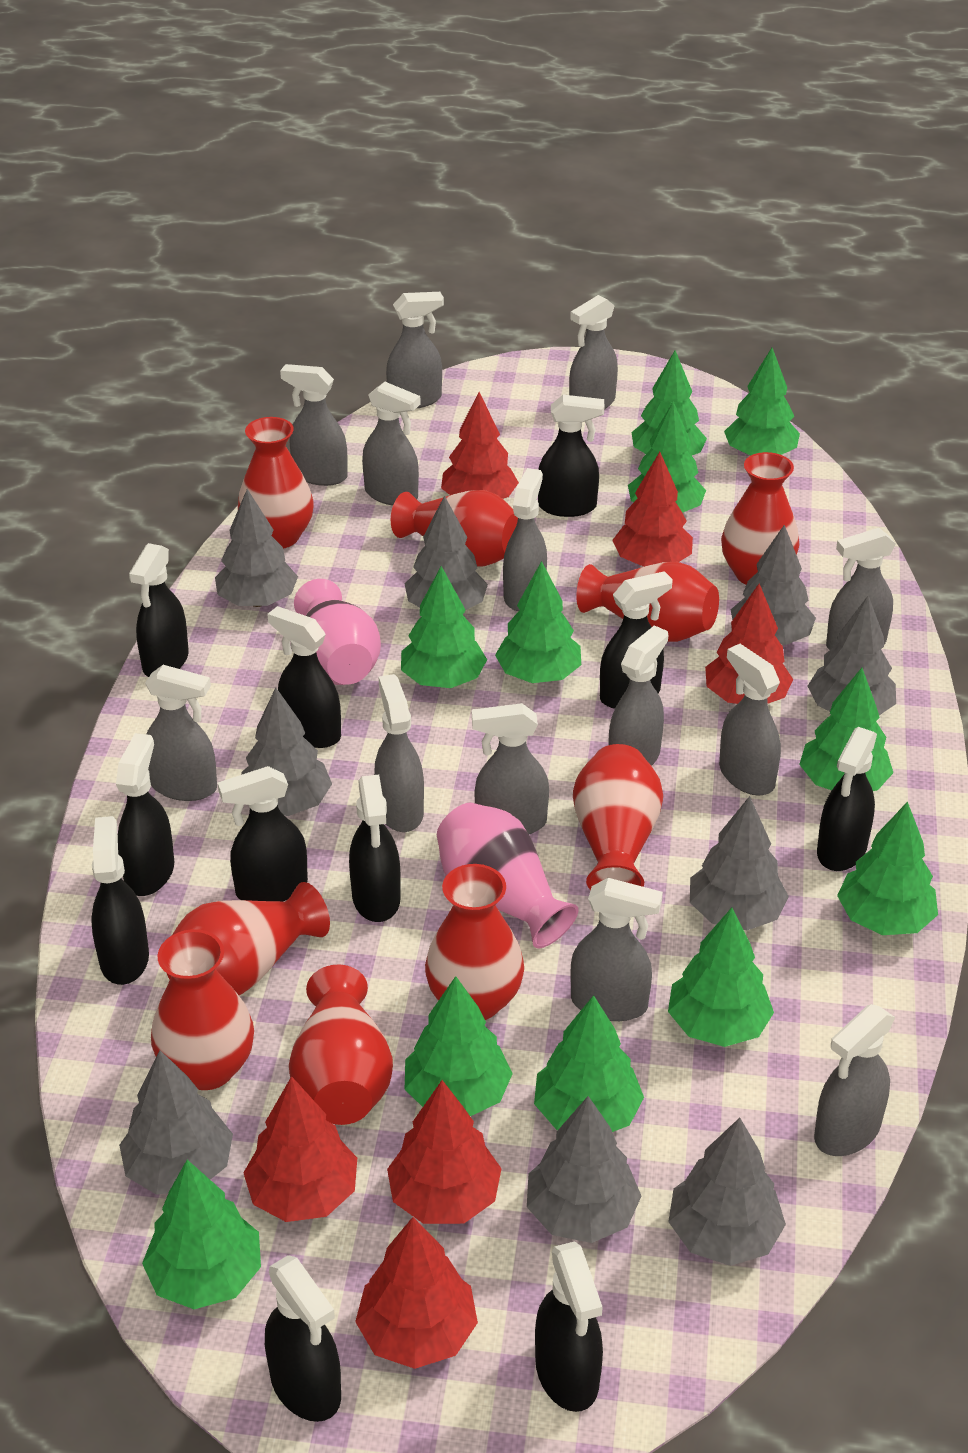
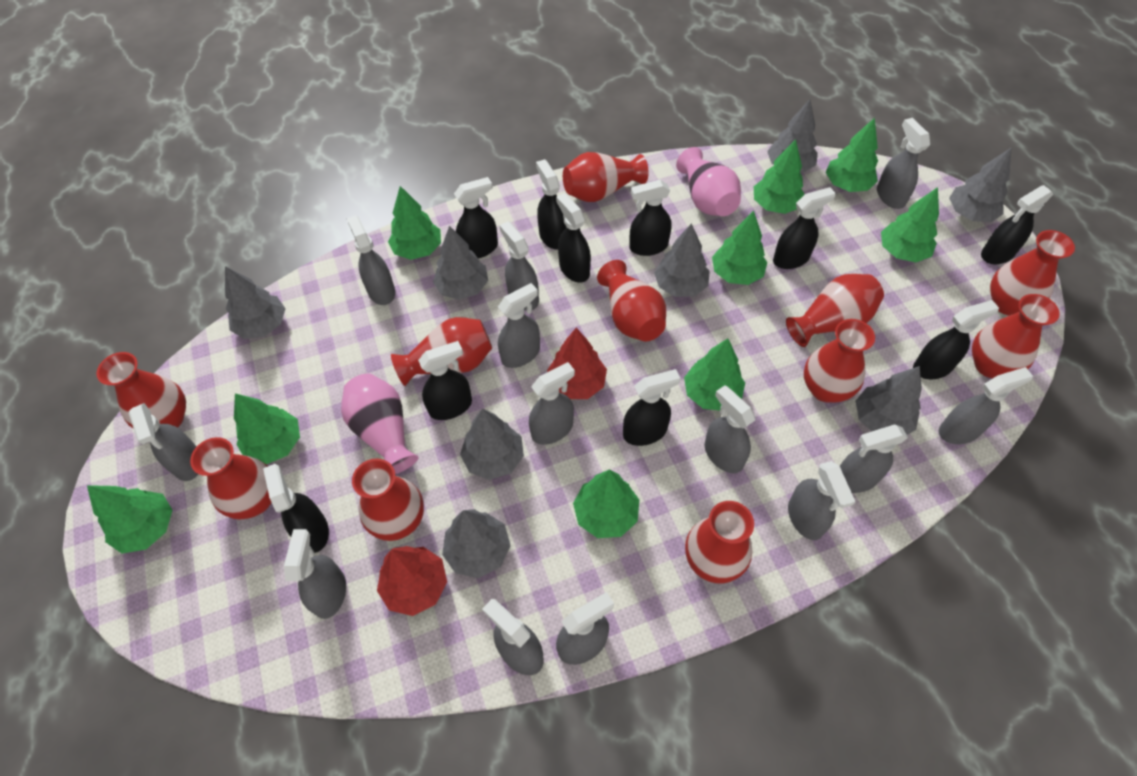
black spray bottle: [91,816,149,985] [116,733,174,896] [129,543,189,677] [218,766,308,902] [265,1255,341,1422] [267,606,341,748] [349,775,401,922] [535,1241,603,1412] [538,395,604,517] [600,571,673,709] [817,727,877,871] = 11 -> [263,464,329,553] [418,341,472,420] [454,177,498,258] [536,159,567,249] [556,193,591,283] [623,369,681,446] [629,180,672,256] [773,187,836,269] [913,300,999,379] [981,185,1053,264] = 10
green tree: [142,1160,261,1309] [401,566,487,688] [405,976,513,1116] [495,561,581,683] [534,995,644,1132] [628,401,706,513] [631,351,707,455] [668,908,774,1047] [724,348,800,456] [799,668,893,791] [837,801,938,935] = 11 -> [87,485,172,553] [234,393,300,464] [388,186,441,260] [573,470,639,538] [684,338,745,410] [712,211,767,285] [754,139,805,214] [826,118,878,192] [881,187,939,262] = 9
grey tree: [119,1050,233,1195] [215,489,298,607] [241,688,332,816] [405,495,488,610] [527,1096,641,1243] [668,1118,786,1266] [690,796,789,930] [731,525,816,645] [808,595,896,715] = 9 -> [225,266,286,339] [433,226,488,300] [442,509,511,578] [460,408,524,480] [654,223,710,297] [767,99,818,173] [856,366,922,435] [949,147,1012,222] = 8
red tree: [243,1076,357,1222] [355,1217,478,1369] [387,1080,502,1224] [441,392,519,499] [612,452,693,567] [705,584,793,704] = 6 -> [377,546,447,616] [547,328,607,399] = 2
red vase: [151,929,254,1090] [167,882,330,995] [238,417,314,549] [289,964,393,1125] [391,490,518,567] [425,864,524,1020] [573,744,663,890] [576,562,719,642] [721,452,799,584] = 9 -> [96,352,186,428] [190,437,272,519] [352,458,424,541] [391,317,492,386] [563,152,648,202] [597,260,666,341] [685,501,754,584] [786,274,884,347] [804,319,875,403] [972,294,1060,378] [990,230,1075,316] = 11

